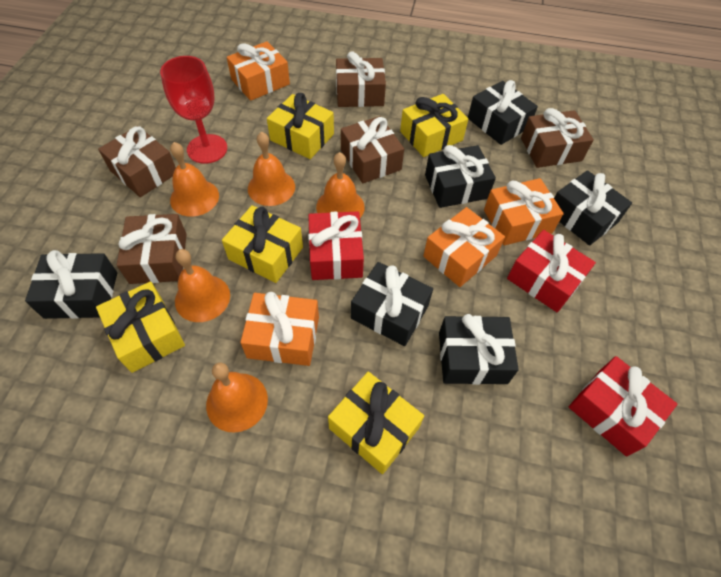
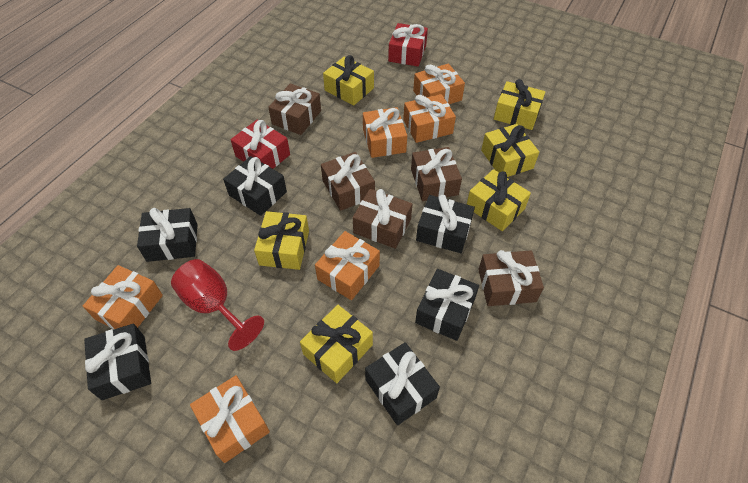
orange bell: [170,142,219,217] [175,249,230,322] [206,363,268,433] [248,132,295,206] [316,152,365,218] = 5 -> none = 0
orange gift: [227,41,290,101] [240,292,319,366] [423,207,505,287] [484,178,564,246] = 4 -> [83,265,163,329] [190,375,270,463] [315,231,380,300] [363,107,407,158] [403,94,456,143] [413,63,465,104] = 6
red gift: [308,212,364,280] [507,230,596,312] [569,356,677,456] = 3 -> [231,120,290,169] [388,23,428,67] = 2
yellow gift: [96,281,185,373] [222,205,303,283] [267,93,334,159] [328,372,424,474] [400,94,468,157] = 5 -> [254,211,309,270] [300,305,373,383] [323,55,374,106] [467,169,531,231] [481,124,539,177] [494,79,546,130] = 6

